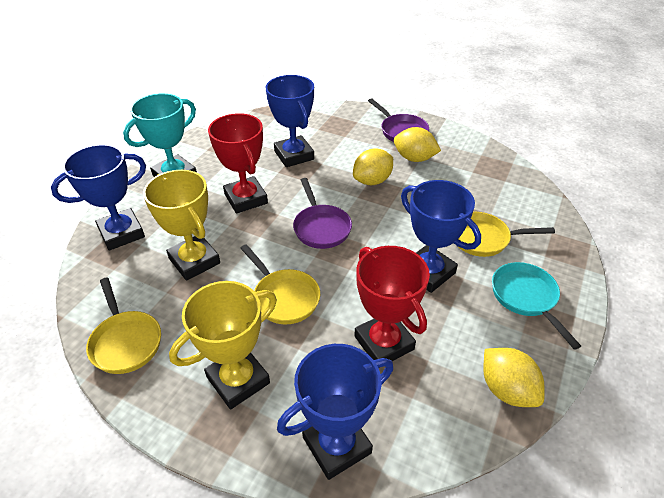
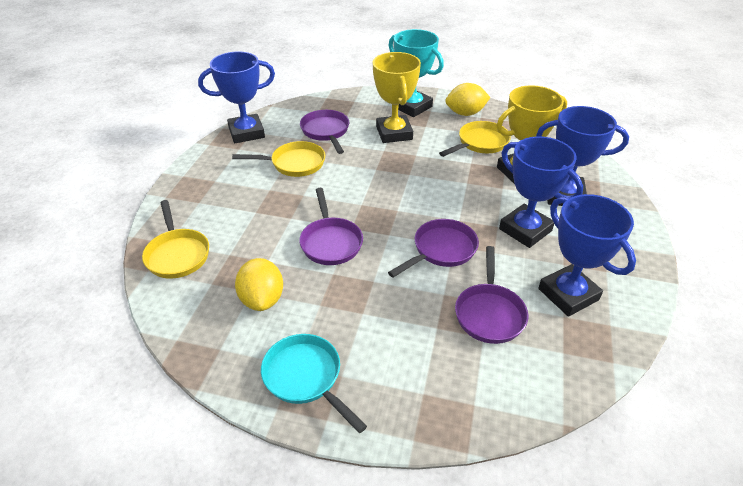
purple pan: [293,178,352,249] [368,98,429,142] = 2 -> [299,188,363,265] [300,110,349,154] [388,219,479,278] [455,246,528,344] = 4
red trophy: [208,113,268,214] [354,246,430,361] = 2 -> none = 0
yellow lemon: [353,148,393,185] [394,127,441,162] [483,348,545,407] = 3 -> [235,258,283,311] [446,83,491,116] = 2

